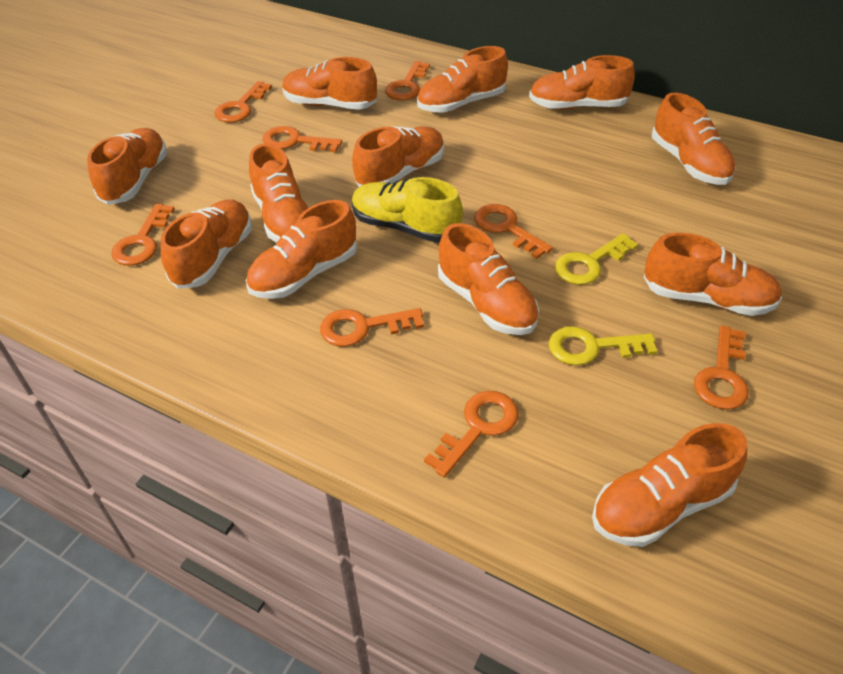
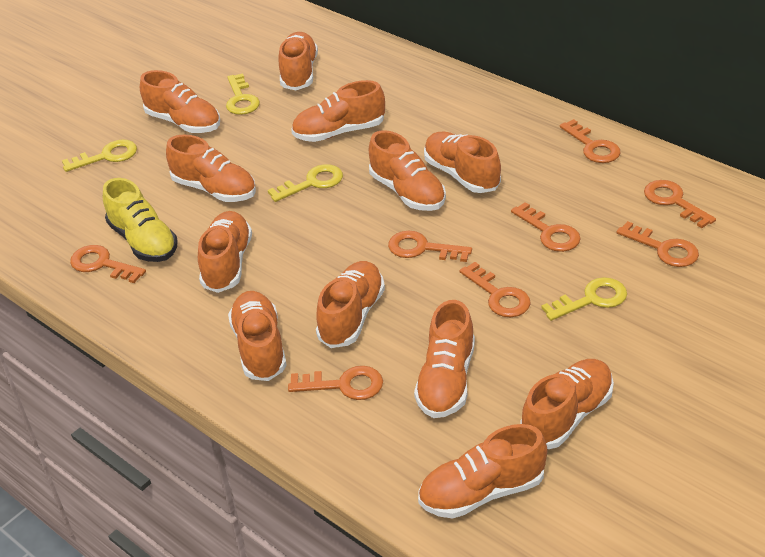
yellow key: [549,326,657,366] [555,233,638,285] = 2 -> [62,139,137,172] [226,74,260,115] [268,164,343,202] [541,277,627,321] = 4

